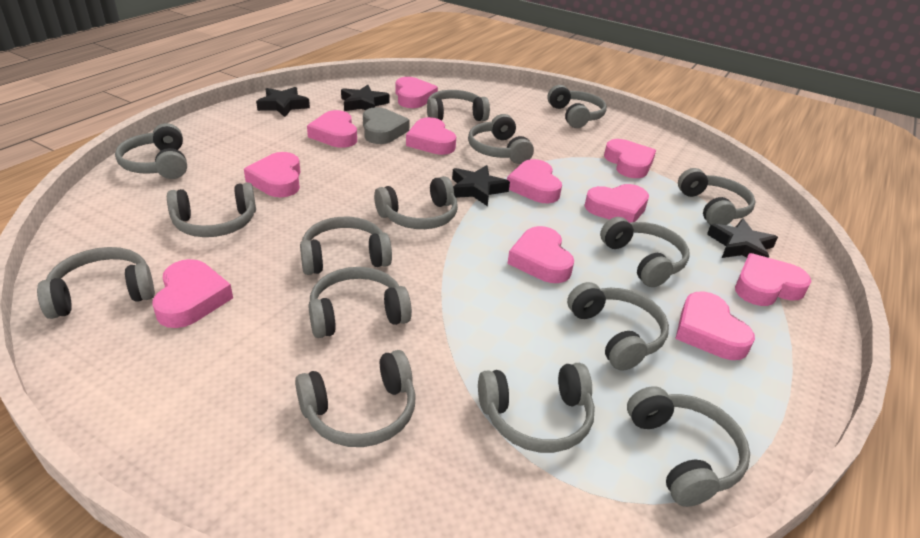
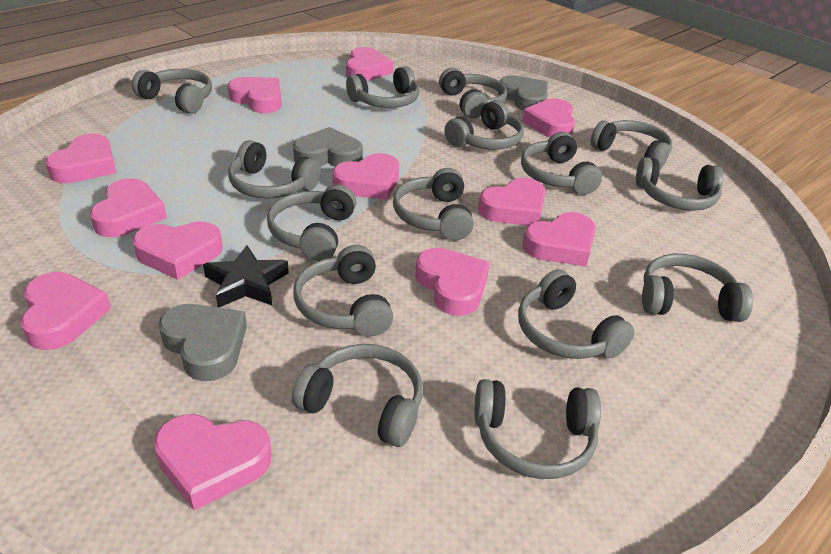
black star: [256,87,310,117] [341,85,389,111] [452,165,510,206] [707,218,778,258] = 4 -> [203,245,289,308] = 1
grey heart: [363,107,410,144] = 1 -> [159,304,247,381] [293,127,363,167] [498,75,548,111] = 3
pink heart: [153,259,233,328] [244,152,300,197] [307,110,357,148] [395,77,438,108] [406,117,456,155] [507,159,562,203] [507,226,574,283] [584,184,649,223] [604,139,656,178] [675,291,755,360] [735,253,812,306] = 11 -> [20,272,111,350] [45,134,116,183] [90,178,167,237] [132,221,223,280] [154,414,272,511] [228,77,282,113] [333,153,399,200] [346,47,393,81] [415,248,490,316] [478,178,546,225] [522,99,575,138] [523,212,596,267] = 12

